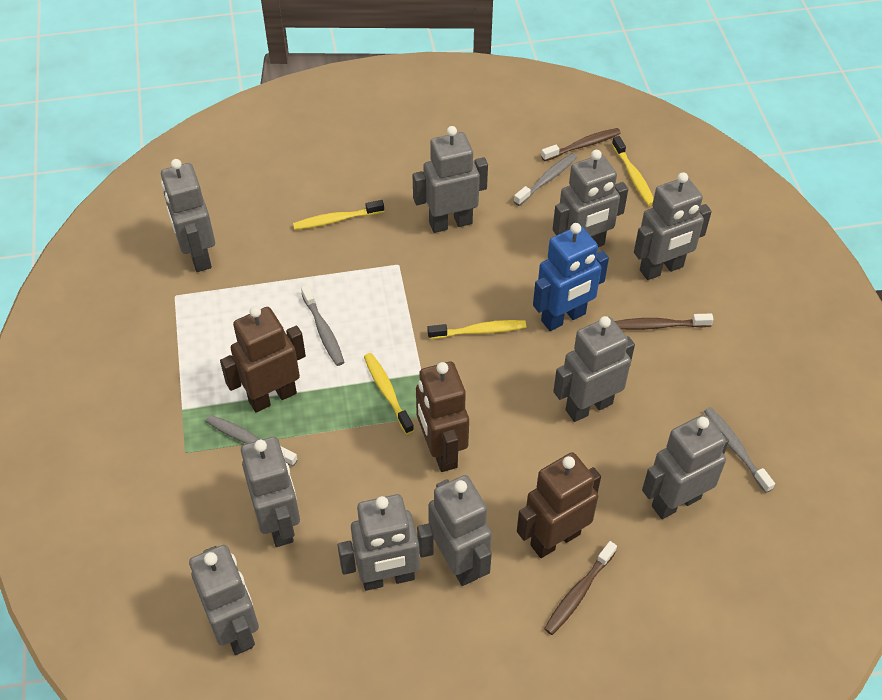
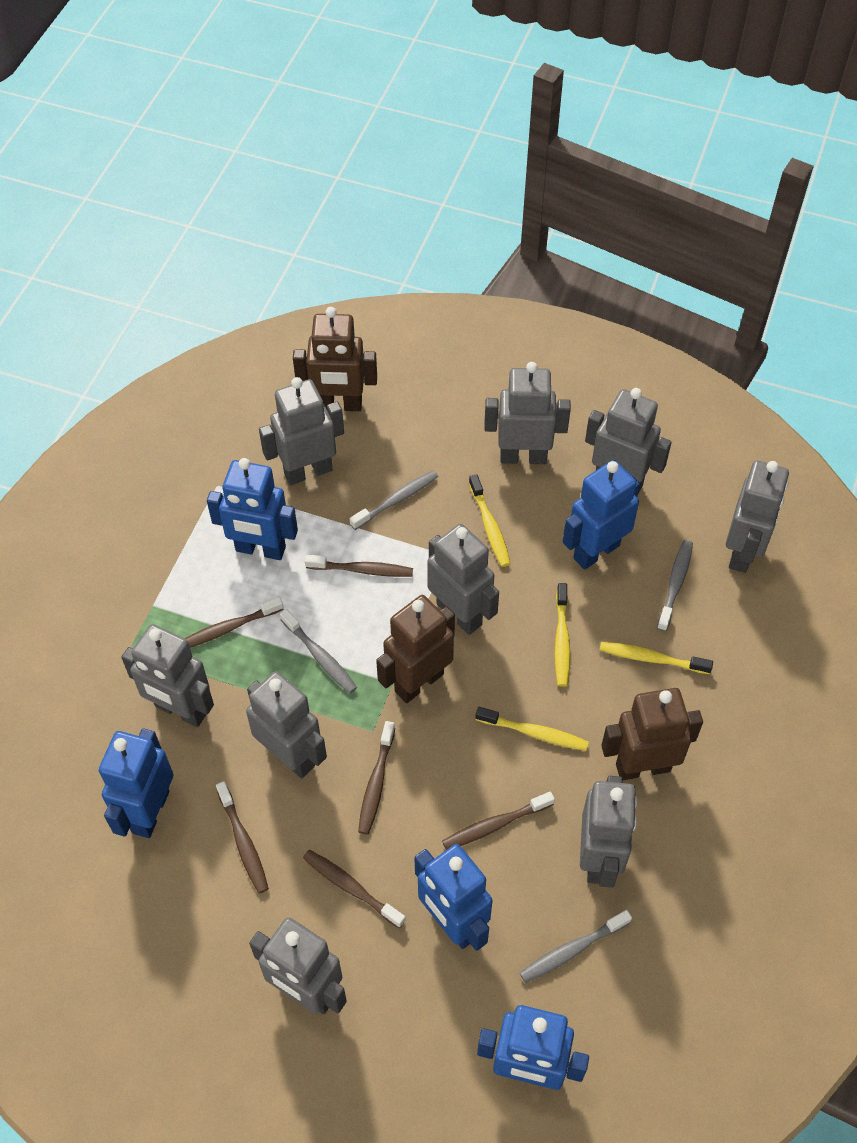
blue robot: [533,223,609,331] = 1 -> [99,728,174,838] [207,458,298,560] [414,844,493,951] [477,1005,589,1090] [563,460,640,570] = 5
brown toothbrush: [541,128,621,161] [544,541,617,635] [615,314,714,330] = 3 -> [184,597,284,648] [216,781,269,894] [303,850,406,928] [305,555,413,577] [358,721,395,834] [442,791,555,850] = 6
grey robot: [161,159,215,272] [189,545,259,655] [241,437,300,547] [337,494,434,591] [412,126,488,233] [428,475,492,586] [553,150,628,247] [553,316,635,422] [634,172,712,280] [642,414,729,519] = 10 -> [121,624,214,727] [246,671,327,779] [249,917,347,1014] [259,377,344,485] [427,524,499,635] [484,362,571,464] [580,776,637,888] [585,388,672,494] [726,460,789,573] = 9

